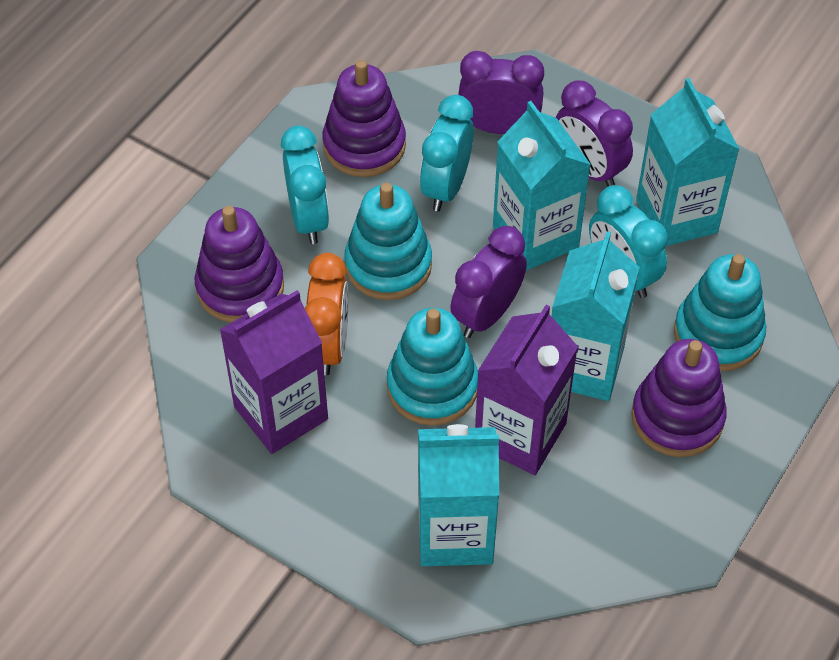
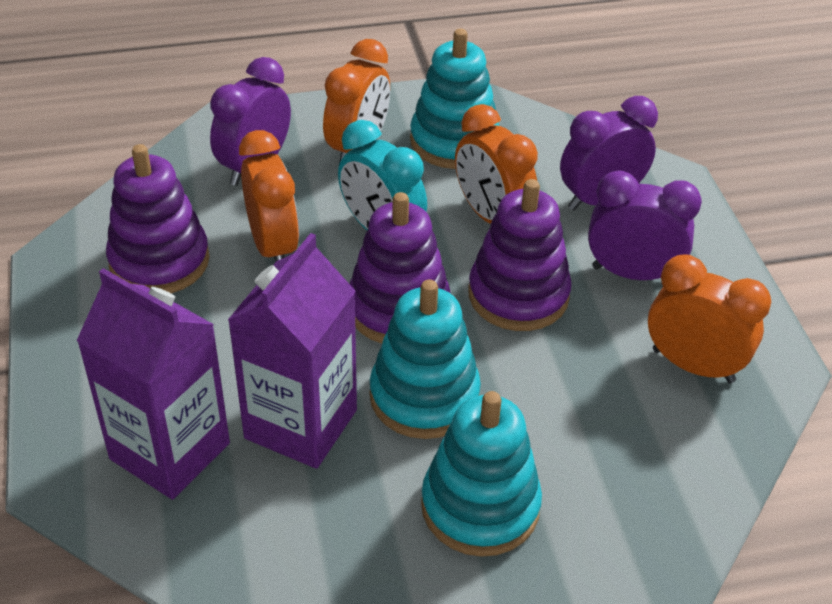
orange clock: [305,253,348,375] = 1 -> [239,130,299,262] [323,39,390,164] [455,104,538,224] [648,254,771,383] = 4
turquoise carton: [418,424,499,566] [493,101,591,271] [552,231,640,401] [636,78,739,246] = 4 -> none = 0
turquoise clock: [281,126,329,244] [420,95,474,211] [589,185,668,298] = 3 -> [338,120,427,230] = 1

